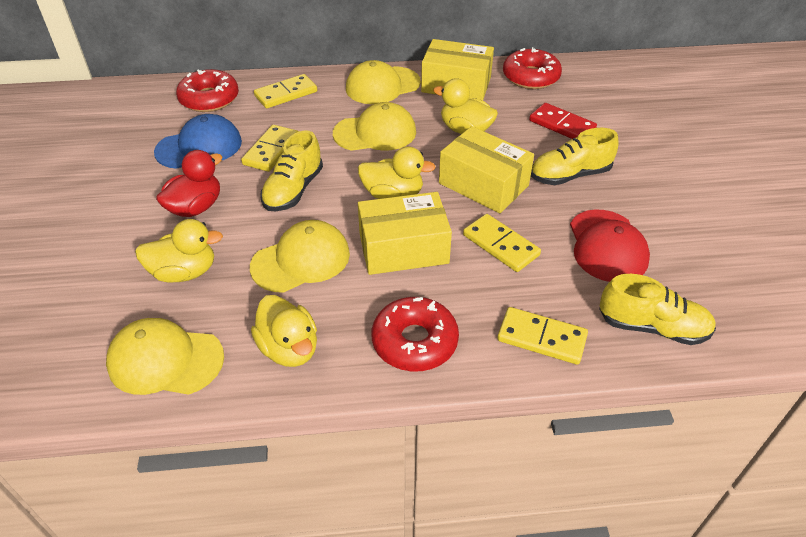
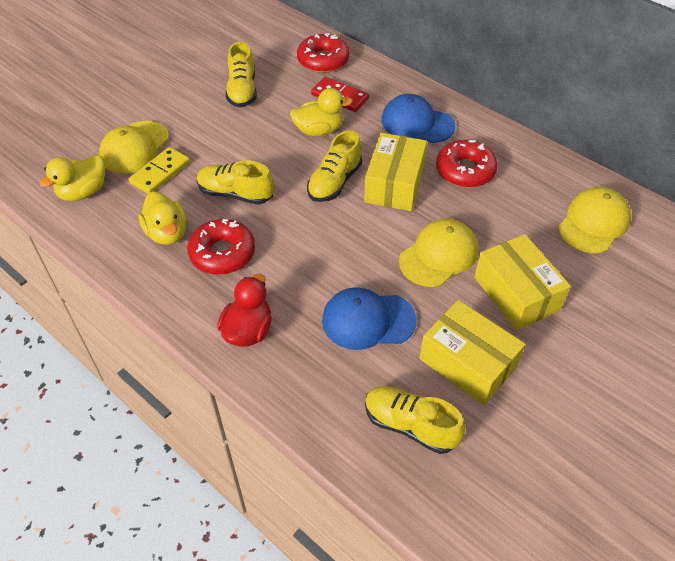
blue cap: [154,114,242,169] = 1 -> [322,287,416,350] [381,94,456,143] = 2
red cap: [570,209,650,282] = 1 -> none = 0
yellow cap: [106,318,224,395] [250,220,350,293] [333,102,416,151] [346,60,421,104] = 4 -> [99,121,169,174] [399,219,478,287] [558,187,631,253] = 3
yellow domino: [241,125,299,172] [254,74,317,108] [463,214,541,272] [497,307,588,365] = 4 -> [128,147,190,194] = 1
yellow duck: [135,219,223,283] [251,295,317,367] [358,146,436,199] [433,78,498,134] = 4 -> [39,155,105,201] [138,192,187,245] [290,88,353,136] = 3
yellow shoe: [260,130,323,211] [531,128,619,185] [599,274,716,345] = 3 -> [197,160,274,205] [226,42,257,108] [307,131,362,202] [365,386,465,454] = 4

